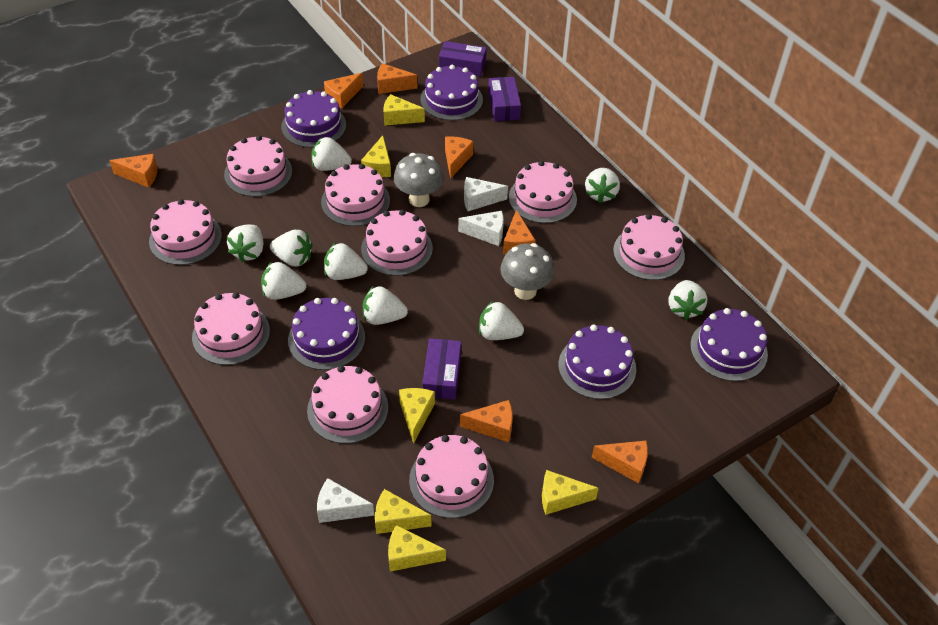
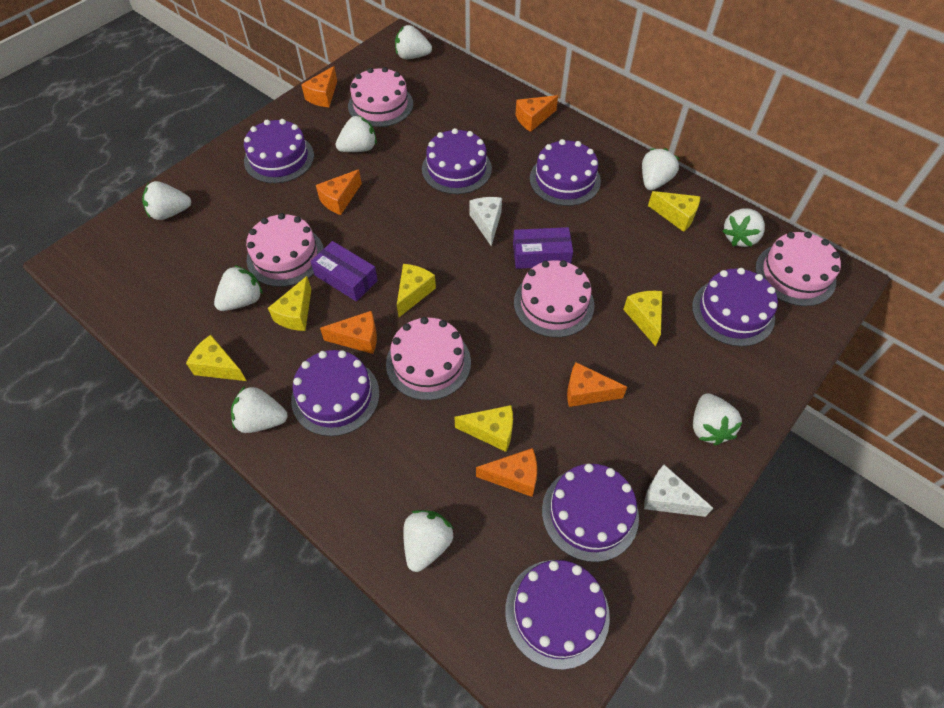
grey mushroom: [393,153,444,207] [500,243,555,300] = 2 -> none = 0
orange cheese: [109,154,158,188] [324,73,363,109] [377,63,417,94] [445,136,474,179] [460,400,513,442] [503,210,535,254] [592,441,648,483] = 7 -> [301,66,337,107] [316,169,362,215] [320,311,377,354] [476,448,537,497] [516,95,558,132] [567,362,627,407] = 6
pink cake: [149,199,222,265] [192,292,270,365] [224,135,292,197] [307,366,388,444] [321,164,390,226] [361,210,433,276] [409,435,494,518] [509,161,577,223] [613,214,685,280] = 9 -> [246,213,324,287] [348,67,413,127] [386,317,471,400] [514,260,595,338] [755,232,841,306] = 5
purple box: [422,338,461,400] [439,41,487,77] [488,77,521,121] = 3 -> [310,241,378,302] [513,227,573,269] = 2
purple cake: [281,90,346,148] [288,298,365,370] [420,65,483,121] [558,325,636,399] [690,308,768,381] = 5 -> [244,119,314,183] [291,350,379,436] [422,128,492,194] [505,560,610,670] [530,139,601,206] [542,464,639,562] [692,268,778,347] = 7
white cheese: [317,478,374,523] [458,211,504,246] [464,177,508,211] = 3 -> [469,197,502,246] [644,465,713,517] = 2

